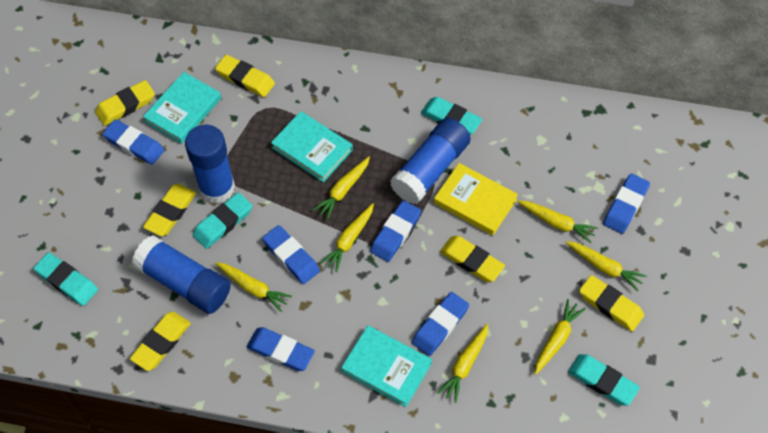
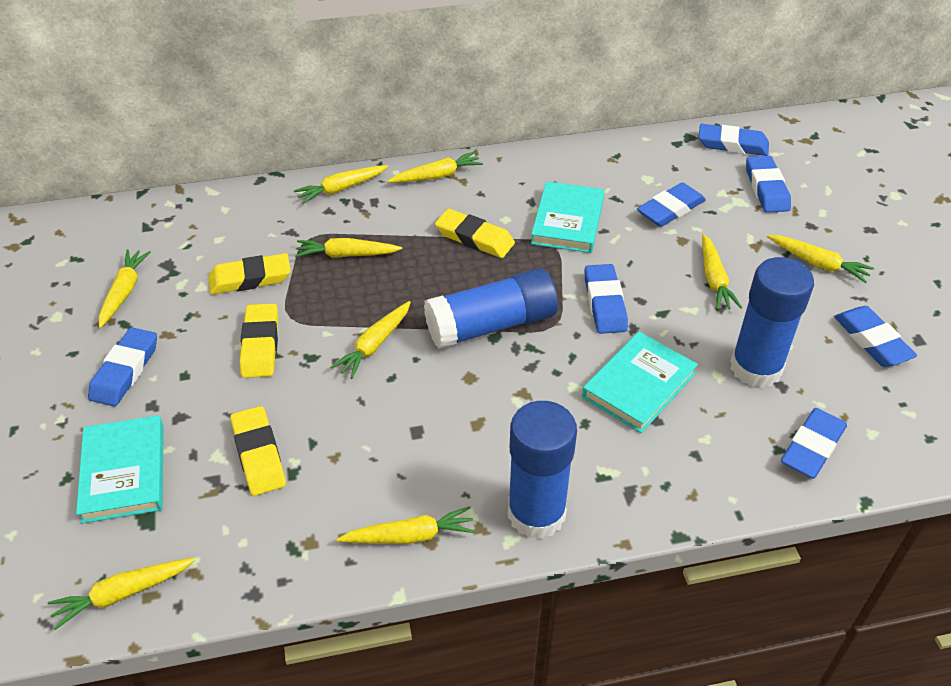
blue eraser: [103,119,164,165] [246,327,315,371] [262,225,320,284] [370,200,421,262] [412,292,469,356] [603,173,650,234] = 6 -> [88,327,157,406] [585,264,628,334] [637,182,706,227] [699,124,769,156] [746,156,791,213] [781,408,847,478] [834,306,917,367] = 7
turquoise eraser: [33,252,98,306] [193,192,252,249] [421,97,482,135] [568,354,640,406] = 4 -> none = 0
yellow book: [434,163,518,235] = 1 -> none = 0
yellow carrot: [215,262,292,312] [313,157,370,220] [320,203,374,272] [437,324,488,403] [517,201,598,243] [535,299,586,375] [565,241,647,291] = 7 -> [48,558,195,630] [99,250,151,328] [294,165,388,204] [295,238,402,258] [330,301,411,379] [337,506,476,544] [388,152,483,183] [702,234,742,310] [767,235,874,283] = 9
yellow eraser: [95,80,155,126] [130,312,191,371] [143,184,196,236] [215,55,275,97] [440,236,505,282] [579,275,644,331] = 6 -> [208,253,291,294] [230,406,286,496] [239,303,278,378] [435,209,515,258] = 4

